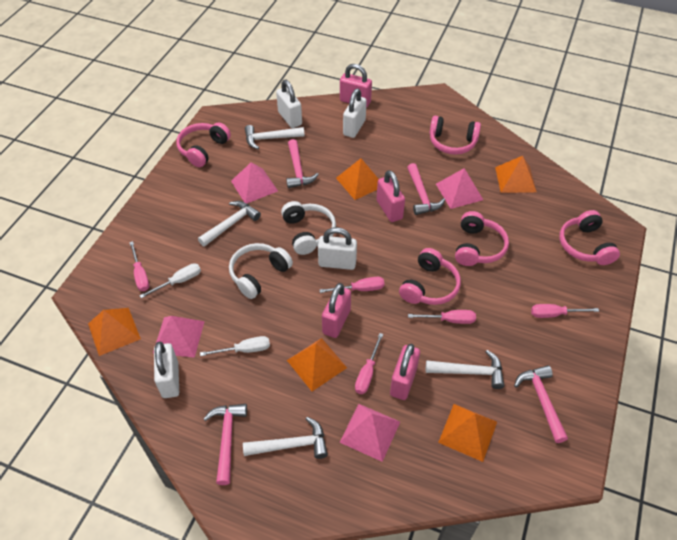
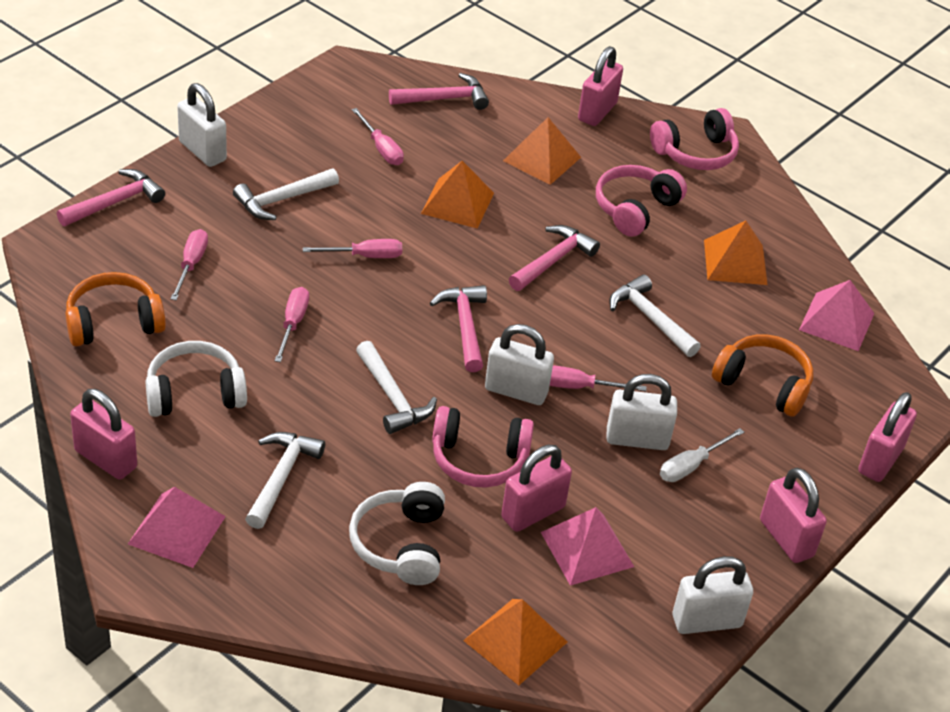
orange headphones: none = 0 -> [65,272,166,347] [712,334,813,417] = 2
orange pyramid: [88,308,141,356] [287,338,347,391] [336,159,378,200] [438,404,497,462] [495,156,536,193] = 5 -> [421,161,494,229] [463,599,567,685] [503,117,581,185] [704,221,768,285] = 4
pink headphones: [176,122,231,167] [399,248,461,305] [429,116,481,155] [455,211,509,266] [559,210,620,265] = 5 -> [432,406,534,488] [596,165,687,237] [650,108,739,170] = 3
pink padlock: [322,283,351,338] [340,64,372,108] [377,170,405,222] [390,344,420,400] = 4 -> [70,389,137,480] [501,445,572,532] [578,46,623,126] [760,468,827,563] [858,392,917,482] = 5
pink pyramid: [153,316,205,358] [231,162,278,203] [339,404,400,462] [436,168,483,209] = 4 -> [128,487,226,568] [541,507,634,586] [799,280,874,351] = 3
white screwdriver: [139,263,201,298] [200,336,270,356] = 2 -> [660,428,744,482] = 1

